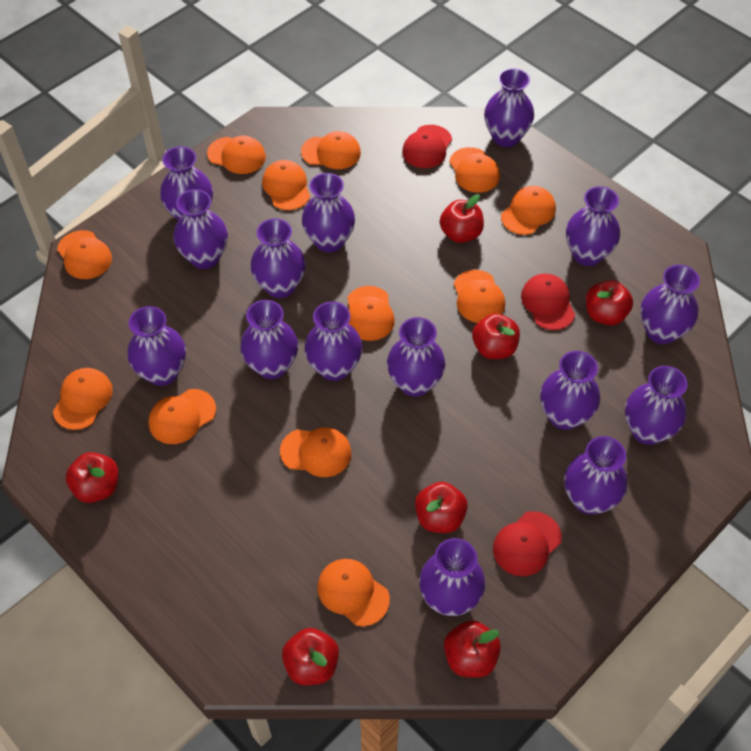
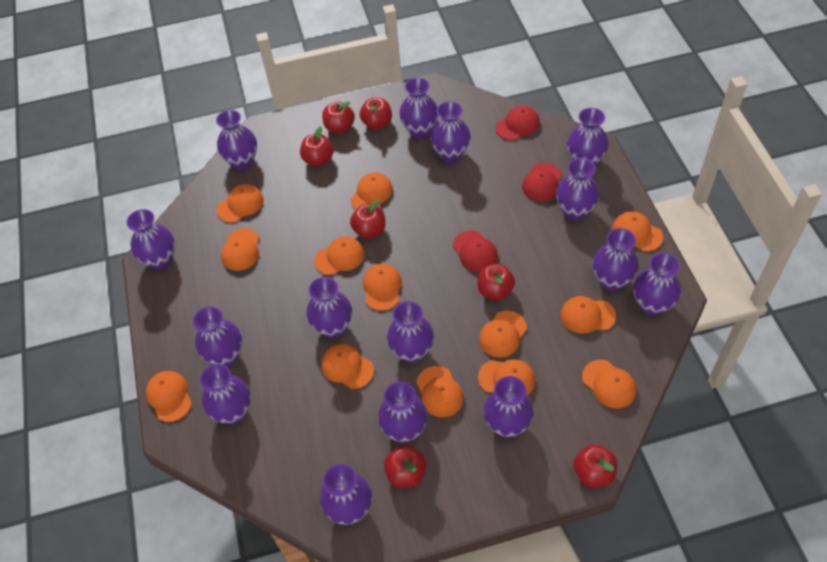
orange cap: [53,368,113,430] [57,230,112,279] [148,389,216,444] [207,136,266,174] [262,160,310,210] [280,427,352,477] [301,131,361,169] [317,559,390,626] [348,286,395,341] [449,147,500,193] [454,270,505,323] [501,186,556,235] = 12 -> [146,371,192,422] [217,184,264,222] [221,228,259,271] [314,237,365,275] [321,344,374,389] [350,172,393,210] [363,264,402,311] [416,366,464,417] [478,359,535,395] [479,311,527,358] [560,296,616,334] [582,360,636,409] [612,211,663,251] = 13

